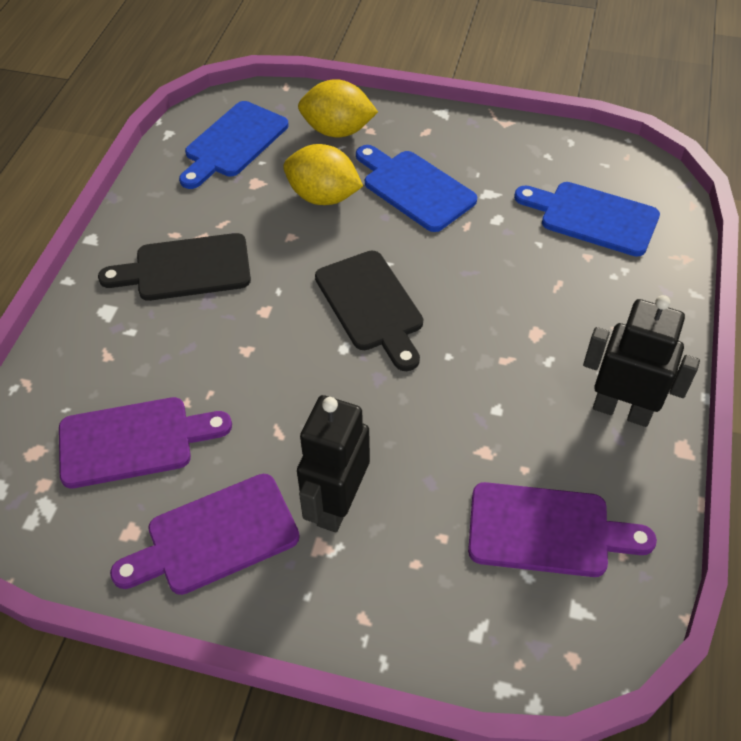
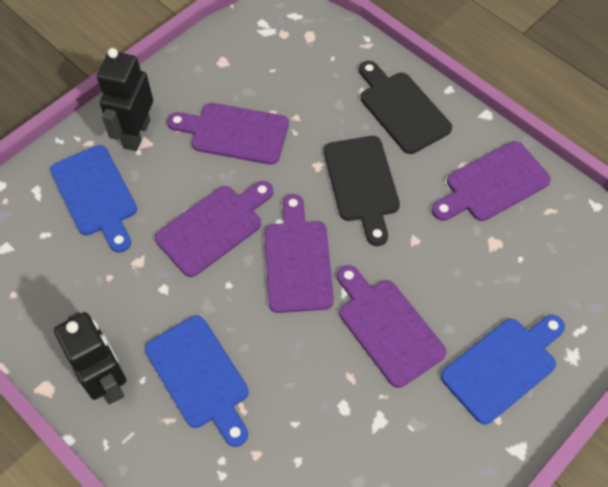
purple cutting board: [59,397,232,488] [110,474,300,595] [468,482,657,577] = 3 -> [155,181,273,277] [167,103,289,165] [264,194,334,313] [337,265,446,388] [432,141,551,221] = 5
yellow lemon: [283,144,363,205] [298,79,378,137] = 2 -> none = 0

